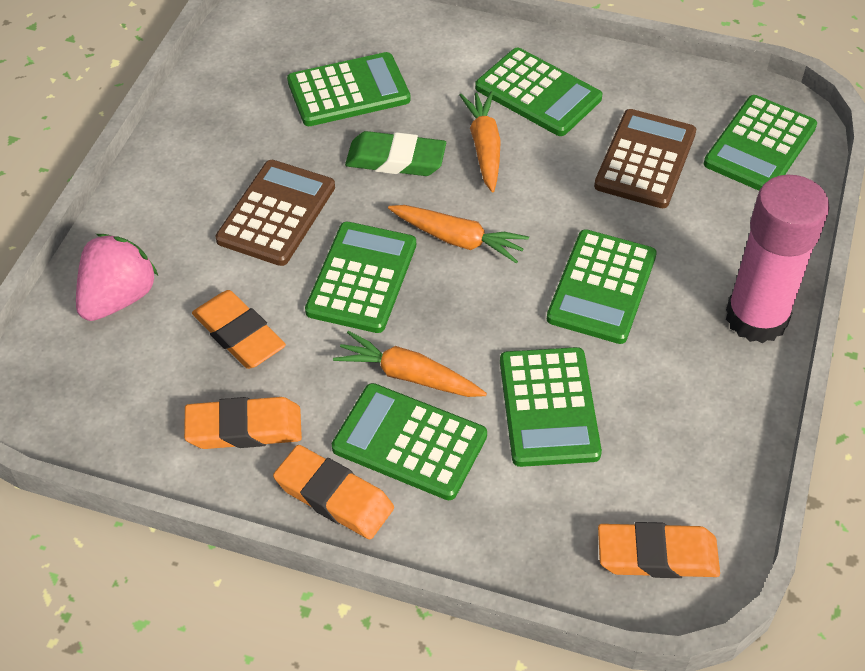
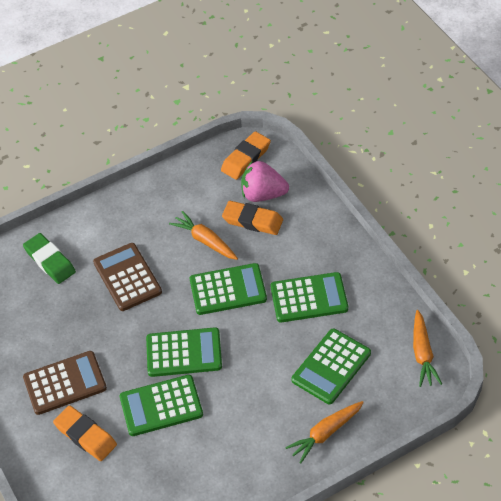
green calculator: [287,52,411,126] [305,222,416,333] [332,383,487,500] [475,47,602,136] [500,347,602,467] [547,229,657,344] [704,95,817,191] = 7 -> [119,375,203,436] [146,327,222,377] [190,263,267,315] [270,272,348,322] [292,329,371,404] = 5
orange eraser: [184,397,302,449] [192,290,286,369] [273,445,394,540] [598,522,720,578] = 4 -> [53,405,117,461] [221,131,271,180] [222,201,283,235] = 3
pink glue stick: [726,175,830,343] = 1 -> none = 0

